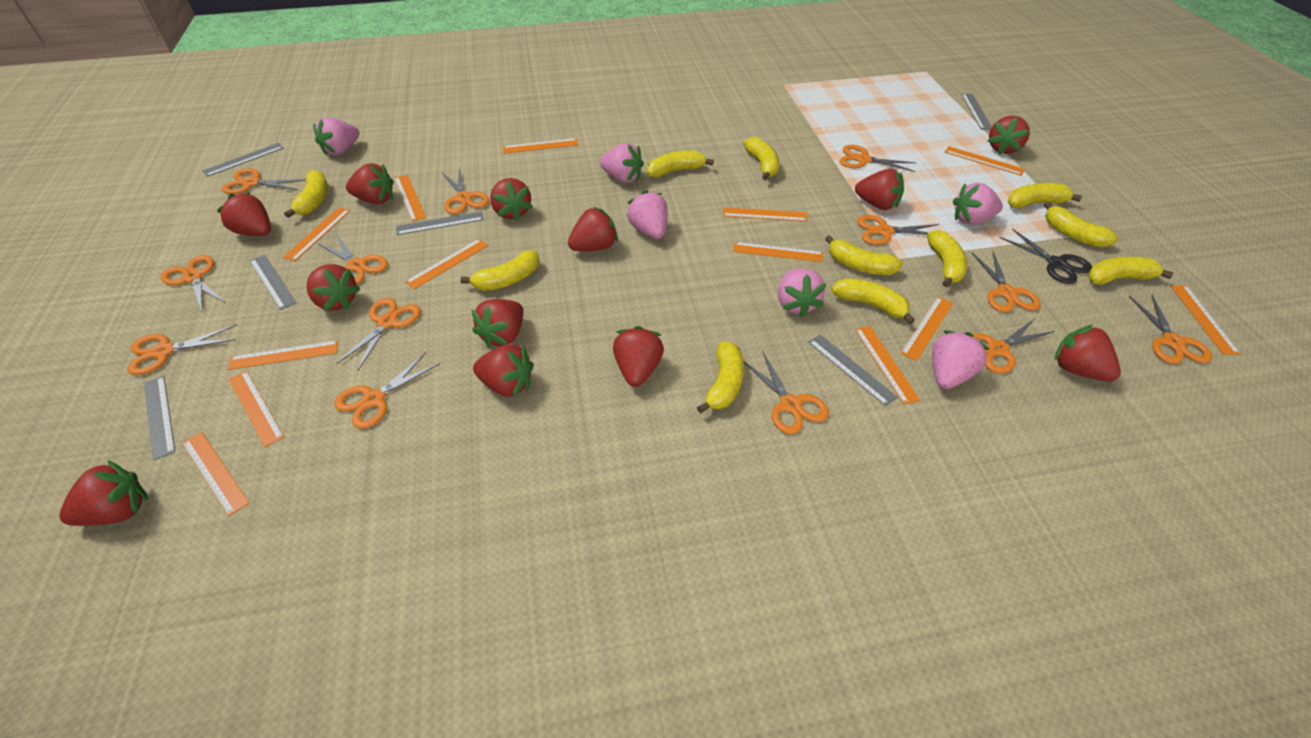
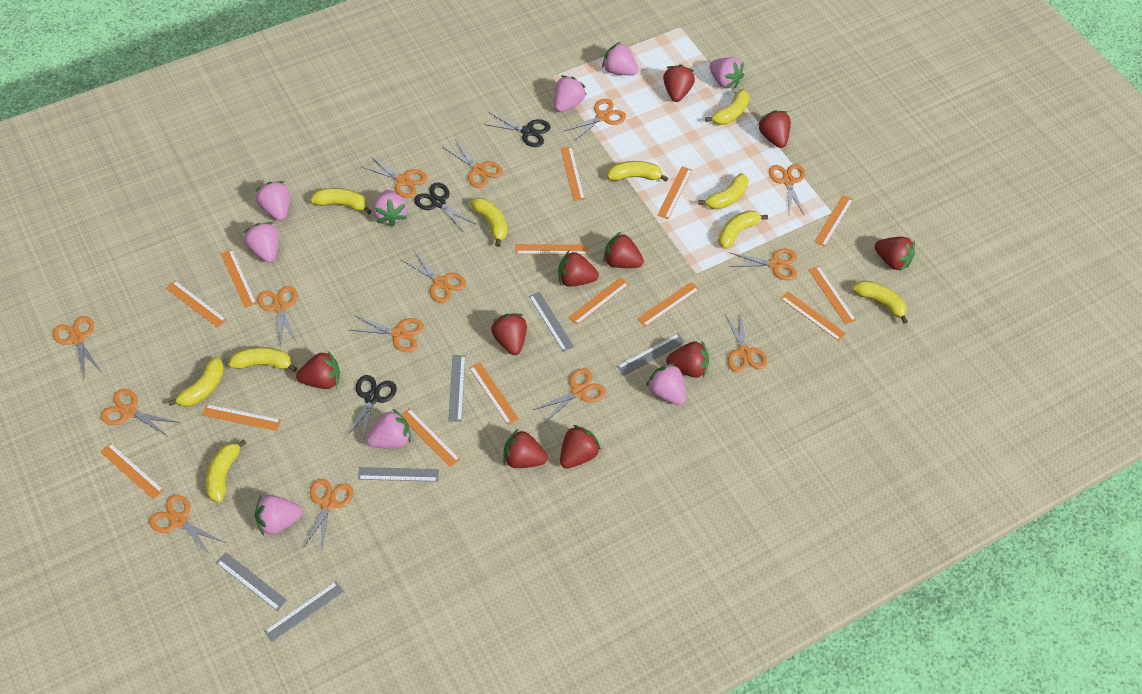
black scissors: [999,229,1092,284] = 1 -> [345,375,397,441] [414,183,475,231] [483,113,551,147] = 3
orange ruler: [182,432,249,516] [228,340,338,370] [229,371,284,447] [282,207,350,261] [394,175,426,222] [405,239,488,289] [503,138,579,154] [723,207,807,222] [733,242,823,262] [855,326,920,404] [900,297,953,361] [945,146,1025,176] [1171,285,1241,355] = 13 -> [100,443,164,499] [166,280,227,328] [202,404,281,431] [221,249,257,308] [401,408,460,467] [469,362,519,425] [516,244,587,255] [561,147,585,201] [569,277,629,325] [637,282,699,327] [657,166,692,219] [781,292,846,341] [808,266,856,324] [814,195,853,247] = 14
orange scissors: [127,325,237,375] [161,255,226,311] [222,168,306,194] [317,234,388,285] [334,352,440,429] [336,298,421,371] [442,167,489,214] [744,351,829,434] [839,145,916,172] [857,215,939,245] [972,251,1041,312] [972,318,1055,374] [1129,295,1213,364] = 13 -> [53,316,101,377] [101,389,179,437] [149,495,226,557] [257,286,297,346] [302,479,353,552] [349,315,424,352] [362,156,427,198] [402,251,466,303] [444,139,503,188] [534,369,606,423] [565,99,626,141] [725,312,767,372] [729,249,797,280] [769,164,805,216] = 14
pink strawberry: [313,117,359,156] [600,143,644,183] [626,190,668,239] [778,268,827,317] [932,330,989,389] [953,182,1003,225] = 6 -> [243,222,279,263] [255,181,290,221] [255,495,302,536] [366,409,411,448] [373,190,407,227] [554,76,586,112] [602,42,639,75] [646,363,686,405] [710,57,744,88] = 9
red strawberry: [59,460,148,526] [217,192,271,236] [307,264,360,311] [346,163,394,204] [471,299,524,349] [473,344,534,397] [490,178,533,221] [568,207,618,251] [613,326,664,387] [855,169,904,210] [988,116,1030,155] [1054,324,1121,382] = 12 -> [296,351,340,389] [491,313,527,355] [503,429,548,468] [558,251,599,287] [560,425,601,469] [603,232,644,268] [663,65,695,102] [666,341,709,378] [758,110,791,148] [875,237,915,272] = 10
yellow banana: [284,170,328,218] [461,250,540,291] [647,150,714,178] [697,341,744,414] [744,137,779,180] [825,235,903,275] [831,278,915,324] [927,230,967,287] [1008,183,1082,208] [1044,202,1118,247] [1088,257,1173,285] = 11 -> [168,357,224,407] [206,439,247,503] [229,347,297,372] [310,188,372,214] [470,198,507,247] [607,161,668,182] [698,173,749,210] [705,89,750,125] [718,210,768,249] [852,280,908,324] = 10

